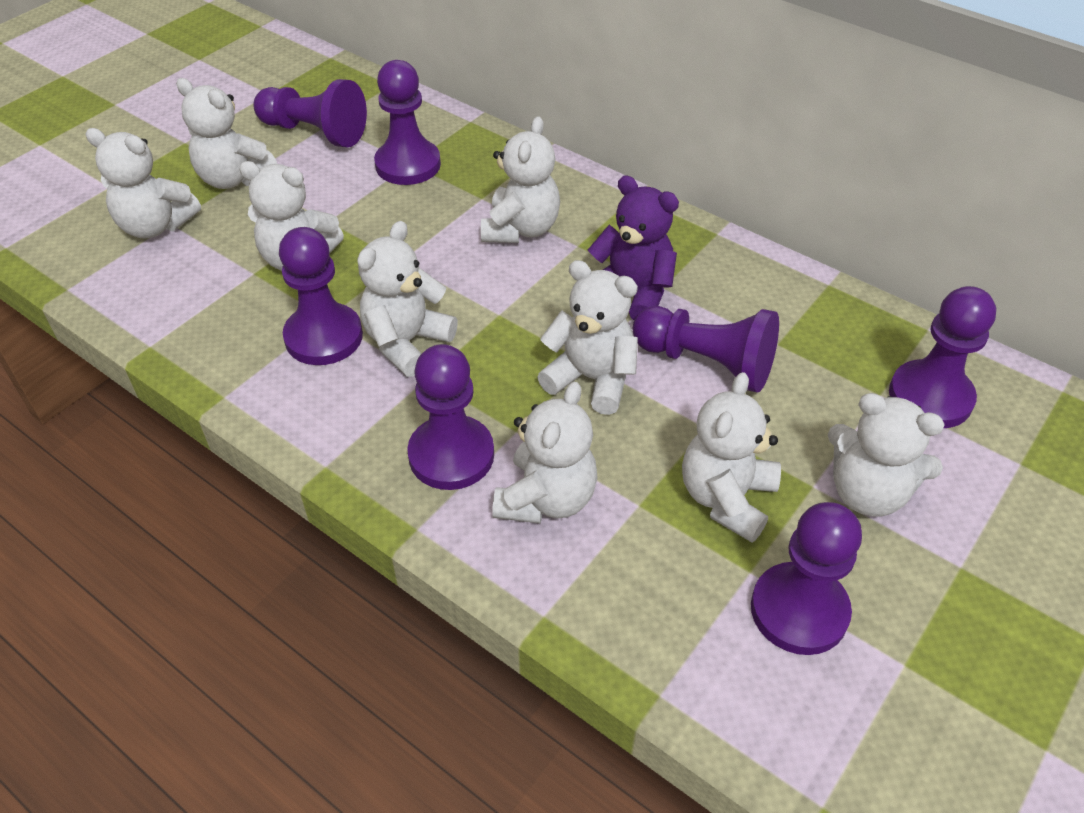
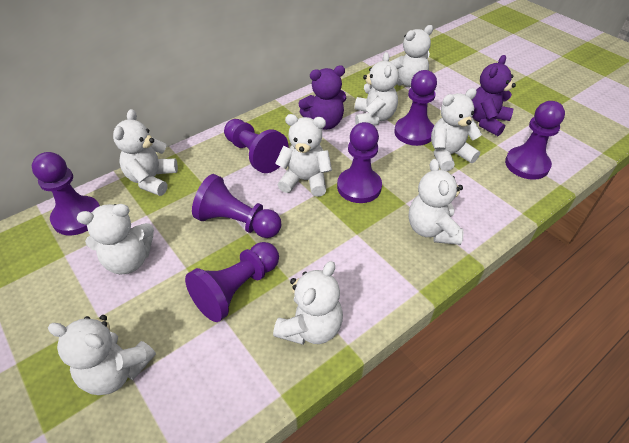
purple teddy bear: [588,175,679,320] = 1 -> [298,66,346,130] [472,55,516,136] = 2

